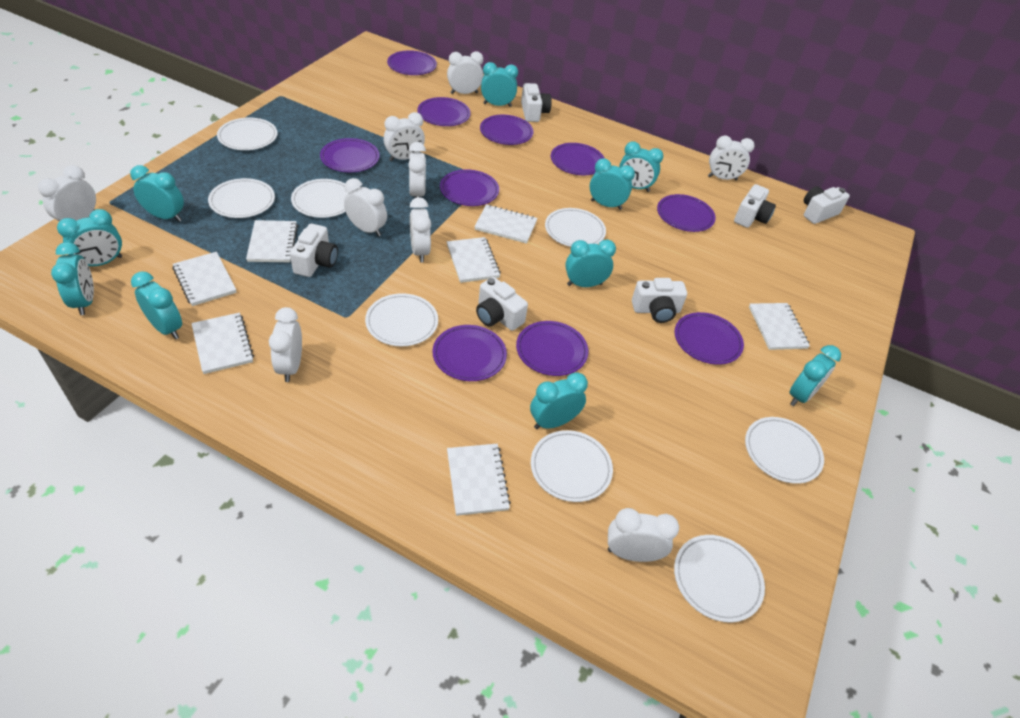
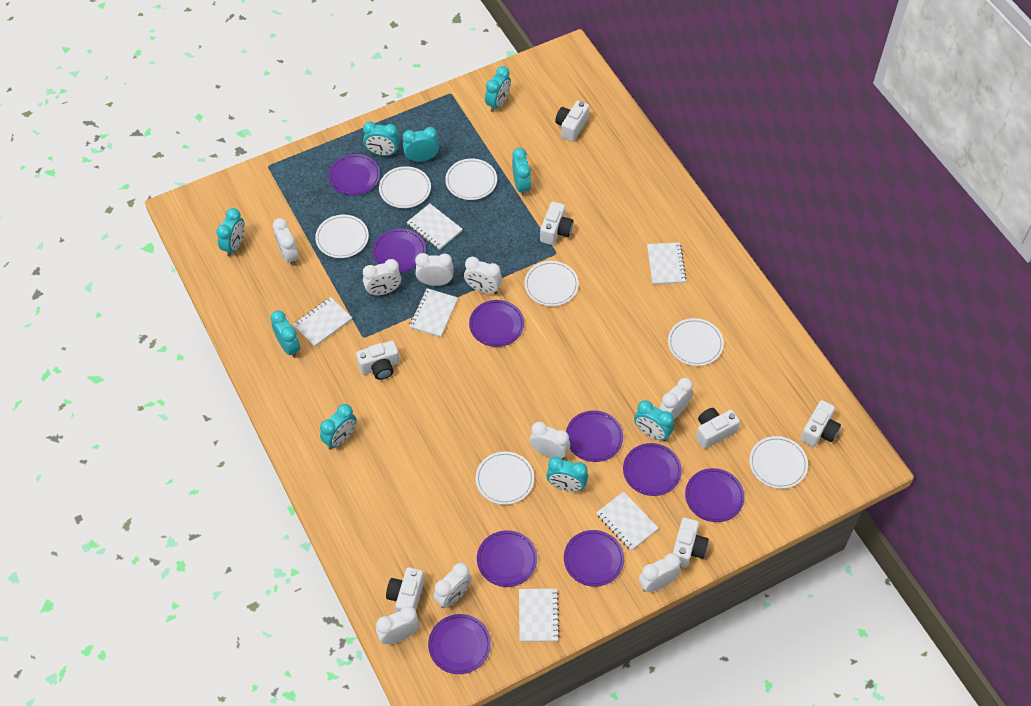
purple plate: [320,138,380,172] [387,50,437,75] [417,97,471,126] [432,325,507,381] [440,169,499,206] [480,115,534,145] [516,321,588,376] [551,143,605,175] [657,194,716,232] [674,312,744,365] = 10 -> [328,154,380,196] [373,228,426,273] [428,614,491,674] [469,300,524,347] [477,530,537,587] [564,530,624,587] [566,410,623,462] [623,443,682,496] [685,468,745,522] = 9
turquoise clock: [51,242,94,315] [57,209,122,266] [130,165,184,222] [131,271,182,339] [481,62,518,107] [530,372,588,429] [565,239,616,287] [590,158,635,210] [619,141,663,192] [789,345,841,406] = 10 -> [216,208,245,257] [271,311,300,358] [320,404,357,450] [363,121,400,156] [403,127,439,162] [485,66,511,112] [512,148,531,196] [546,457,588,492] [634,400,674,441] = 9
white camera: [290,224,338,277] [476,277,528,331] [521,83,552,122] [632,278,687,323] [734,184,776,228] [804,186,850,224] = 6 -> [356,341,400,380] [386,567,424,612] [540,202,573,245] [555,101,589,142] [673,517,709,568] [696,408,740,449] [801,400,841,447] = 7
white notebook: [172,252,237,306] [191,313,254,374] [246,220,298,262] [447,237,501,283] [447,444,511,516] [474,205,538,244] [749,303,810,350] = 7 -> [293,297,352,347] [407,203,462,250] [409,288,458,337] [519,589,560,642] [596,491,659,551] [647,242,687,285] = 6
white plate: [208,178,275,218] [217,118,278,150] [291,179,351,218] [365,293,438,346] [531,430,613,502] [545,208,606,247] [674,535,765,622] [745,417,824,484] = 8 -> [315,214,369,258] [379,166,431,208] [445,159,497,200] [476,451,534,505] [524,261,579,306] [668,318,724,366] [749,436,808,489] = 7

